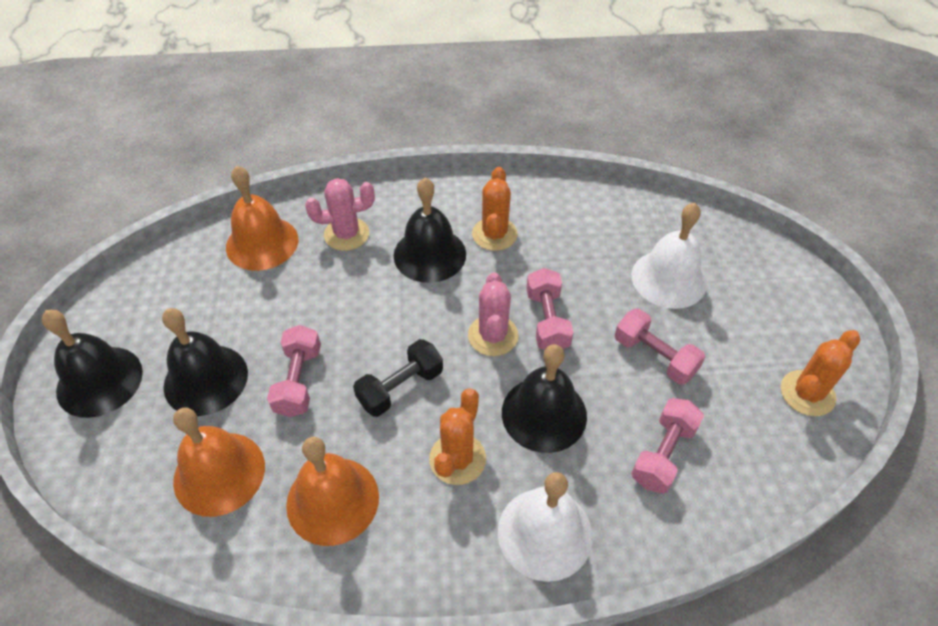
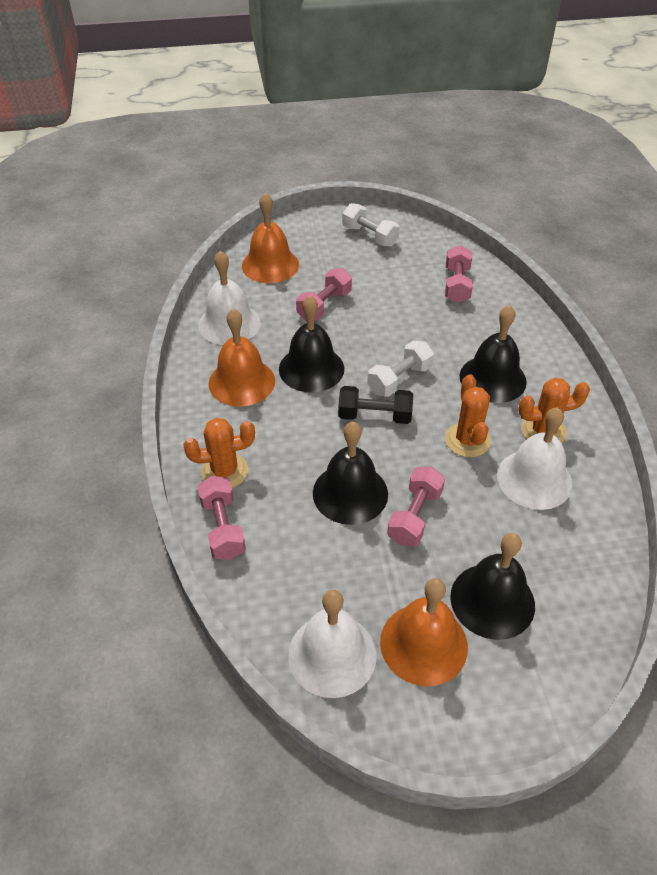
pink cactus: [305,178,375,251] [468,273,519,356] = 2 -> none = 0
white bell: [498,472,593,582] [632,203,707,309] = 2 -> [198,251,261,345] [288,590,377,698] [497,407,572,510] = 3
white dumbbell: none = 0 -> [343,203,400,247] [367,341,434,397] = 2

